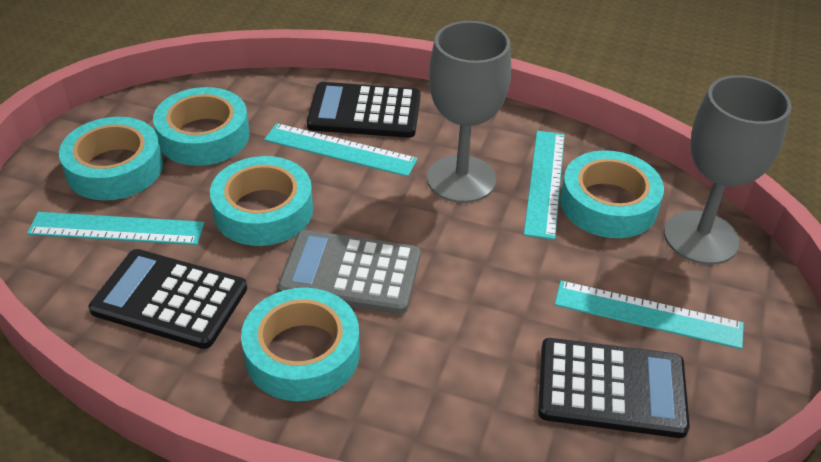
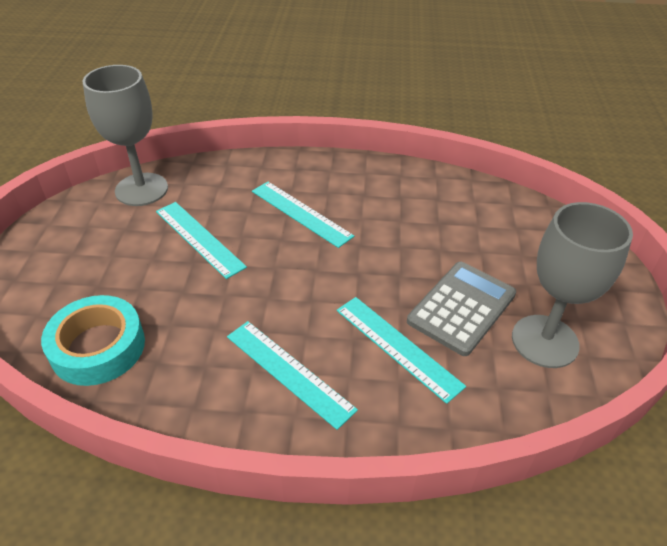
black calculator: [89,249,247,349] [307,82,420,138] [538,338,690,438] = 3 -> none = 0
turquoise tape: [59,117,163,200] [153,87,250,166] [210,156,313,246] [241,288,360,401] [560,150,664,238] = 5 -> [41,295,145,386] = 1

